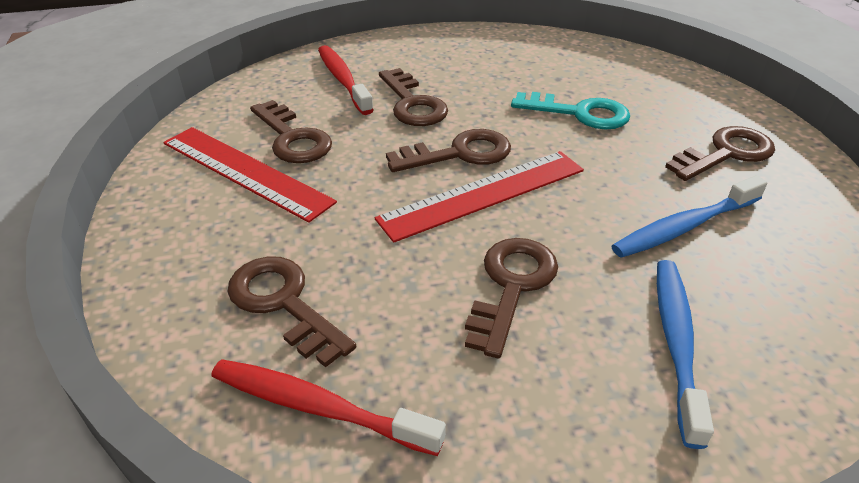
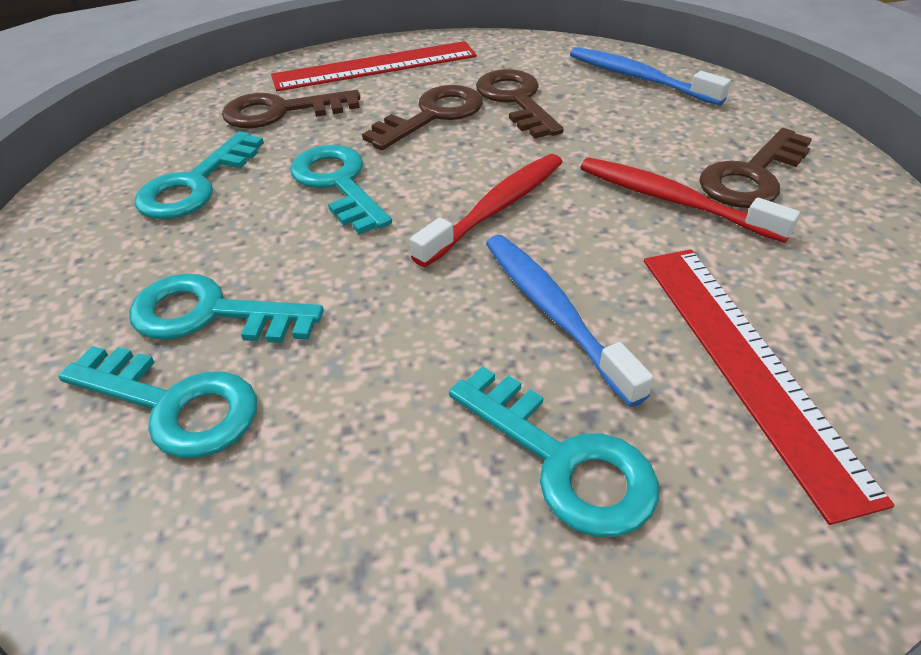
brown key: [228,256,356,367] [250,100,332,163] [379,68,448,126] [386,129,511,172] [465,238,558,359] [665,126,775,181] = 6 -> [222,90,361,128] [362,85,483,150] [476,69,564,138] [699,128,812,208] = 4
turquoise key: [511,92,630,129] = 1 -> [58,346,257,458] [129,274,324,343] [135,131,264,219] [290,145,392,234] [449,366,659,537] = 5

